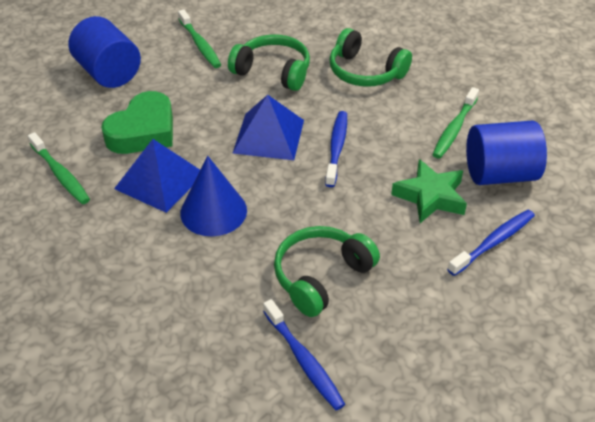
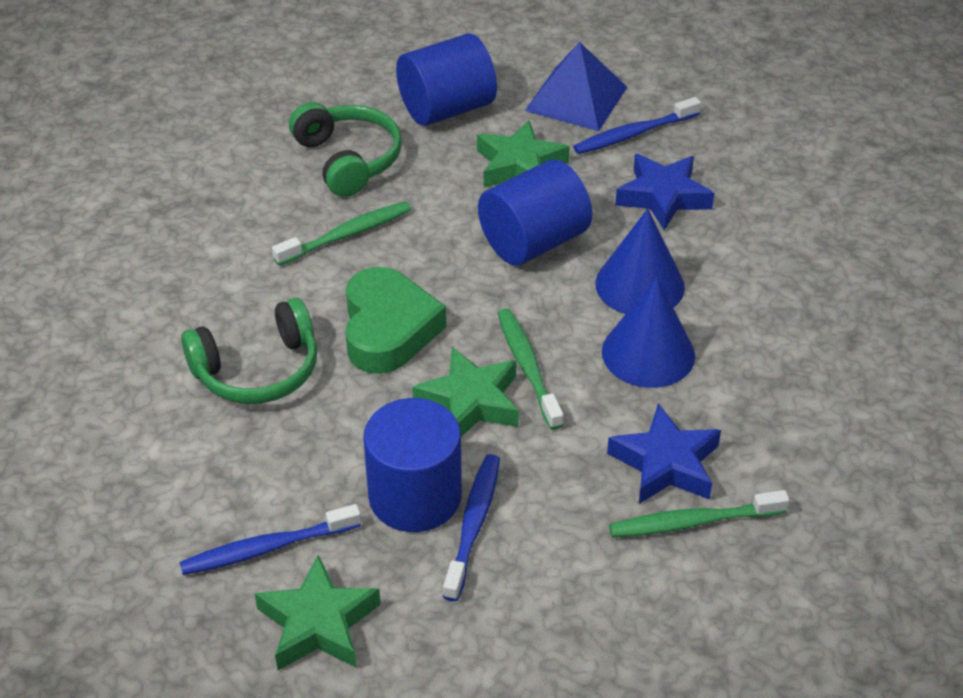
blue cone: [180,156,247,236] = 1 -> [595,209,685,314] [602,277,695,388] = 2
blue cylinder: [68,16,141,88] [466,121,547,185] = 2 -> [363,398,462,532] [396,33,497,126] [478,159,592,265] = 3
blue pyramid: [114,139,200,213] [233,95,304,160] = 2 -> [525,42,627,131] = 1
blue star: none = 0 -> [607,403,721,504] [615,154,714,230] = 2
green headphones: [228,34,310,91] [274,226,380,317] [329,28,412,87] = 3 -> [181,298,317,404] [289,102,402,197] = 2
green star: [391,159,467,223] = 1 -> [255,555,381,670] [412,347,519,437] [477,120,570,187] = 3

